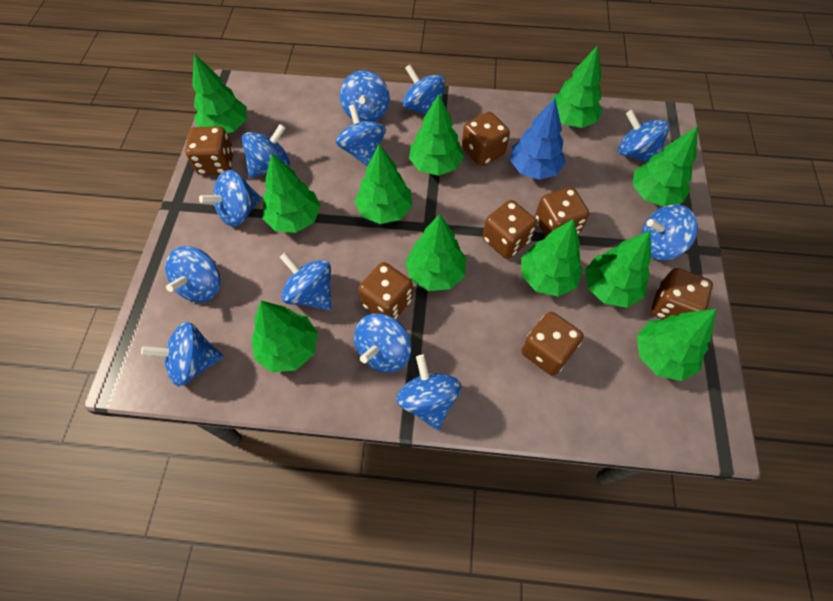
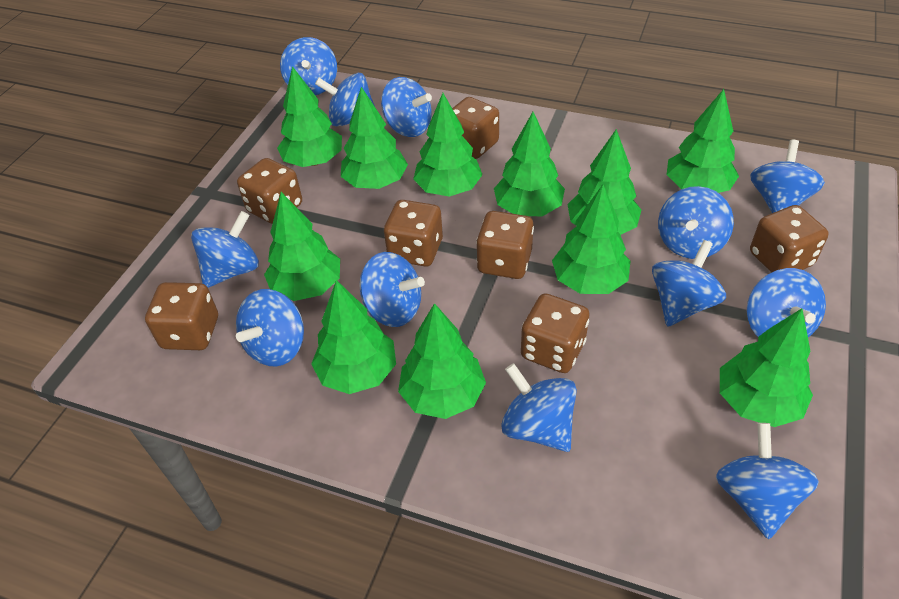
blue tree: [510,98,566,180] = 1 -> none = 0

